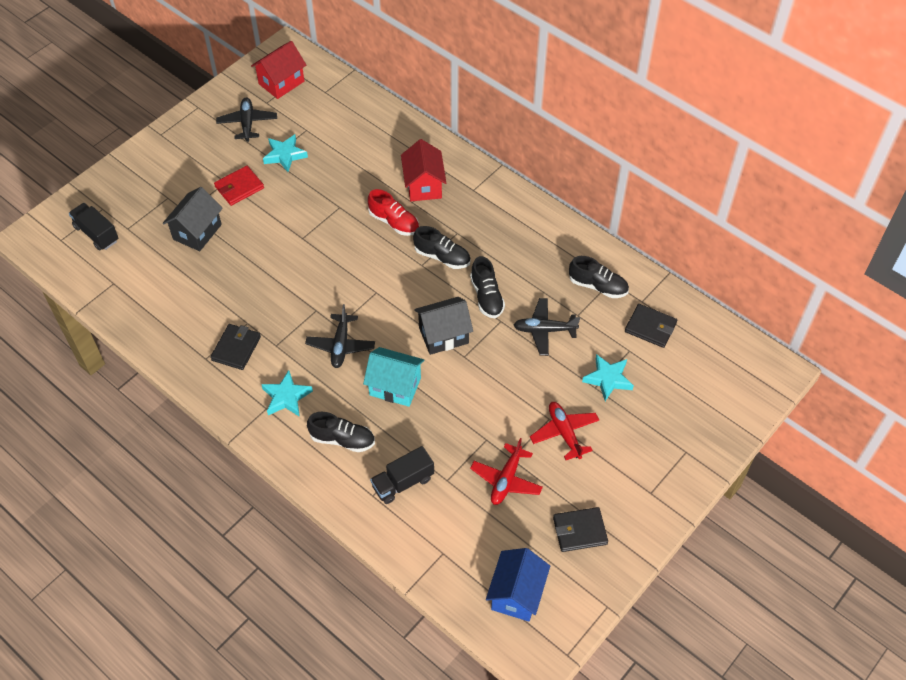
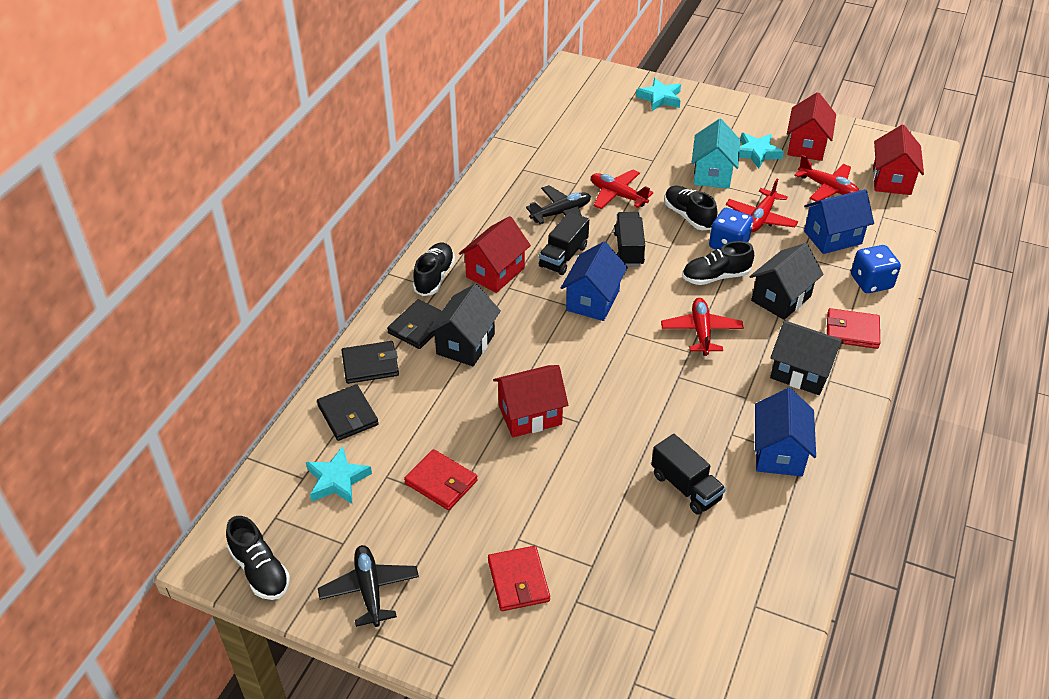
black house: [163,187,223,251] [414,297,473,355] = 2 -> [428,284,501,366] [750,243,824,320] [770,320,843,395] = 3
black plane: [216,98,277,142] [305,304,375,368] [514,298,580,356] = 3 -> [318,545,419,627] [526,185,591,224] = 2
black truck: [69,203,118,250] [370,446,434,504] = 2 -> [539,212,589,275] [614,212,645,266] [651,434,726,515] = 3
blue dice: none = 0 -> [709,208,753,250] [851,245,901,293] = 2
blue house: [486,548,550,622] = 1 -> [561,241,628,321] [755,388,816,476] [804,189,874,254] = 3
red house: [251,41,306,99] [401,139,446,201] = 2 -> [459,216,531,293] [493,365,568,438] [787,92,836,161] [873,125,924,195] = 4
red plane: [470,438,543,505] [530,402,599,460] = 2 -> [591,170,654,209] [661,298,744,356] [726,179,798,232] [794,155,859,202] = 4
red shoe: [368,189,419,236] = 1 -> none = 0
red wallet: [214,166,264,206] = 1 -> [404,449,478,510] [488,546,550,611] [827,308,880,349] = 3

